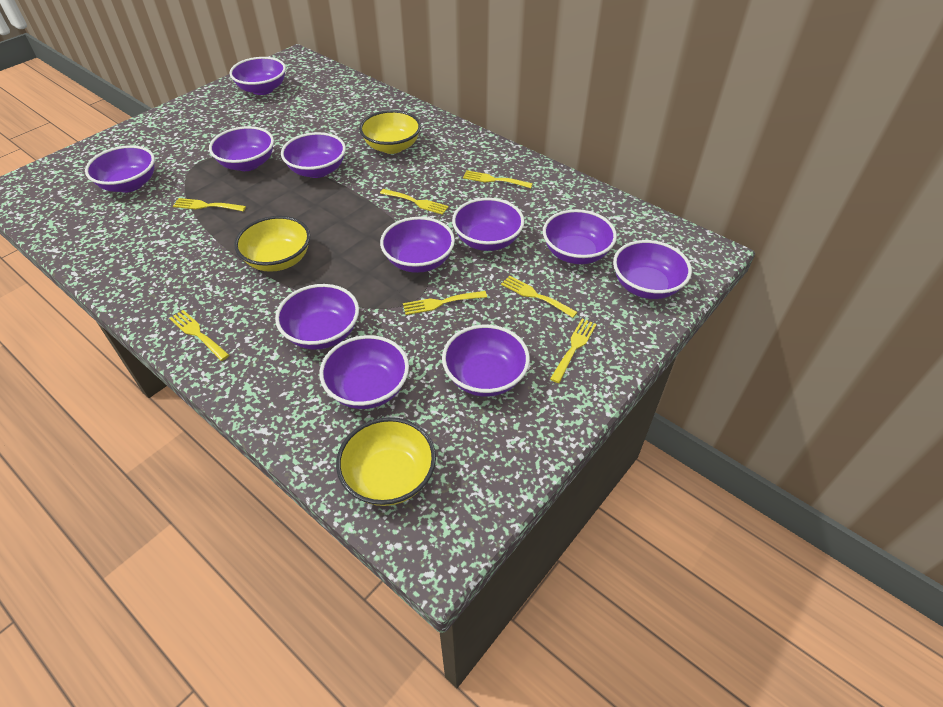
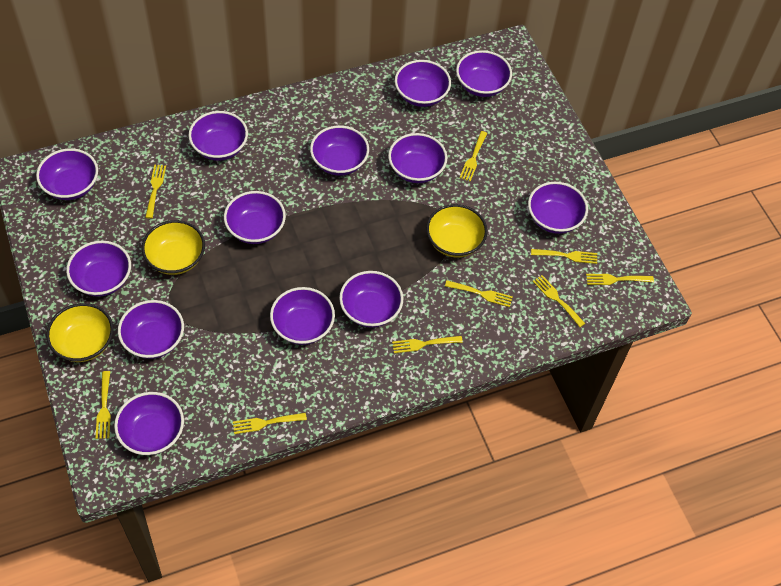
purple bowl: [85,145,155,193] [209,126,274,171] [229,57,286,95] [275,284,359,350] [281,132,346,178] [319,335,409,409] [380,217,455,273] [442,325,530,397] [452,198,524,251] [543,209,617,264] [613,240,692,299] = 11 -> [36,148,98,200] [66,241,131,297] [114,392,184,455] [118,300,184,359] [189,111,248,161] [224,191,286,244] [270,287,335,345] [310,126,369,176] [339,271,403,328] [388,133,447,183] [395,60,451,107] [456,50,512,97] [528,182,588,234] = 13
yellow fork: [169,310,229,361] [173,198,246,211] [380,189,449,215] [403,291,487,315] [463,170,533,188] [501,275,578,318] [550,319,597,383] = 7 -> [95,371,111,439] [145,165,166,219] [233,413,307,434] [392,336,463,353] [445,280,513,307] [460,131,487,182] [531,249,597,264] [533,275,585,327] [586,274,654,285] = 9

